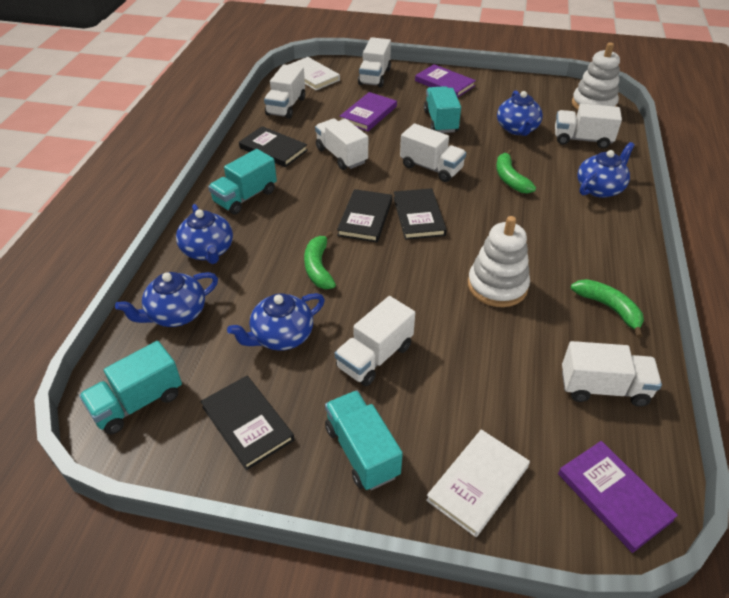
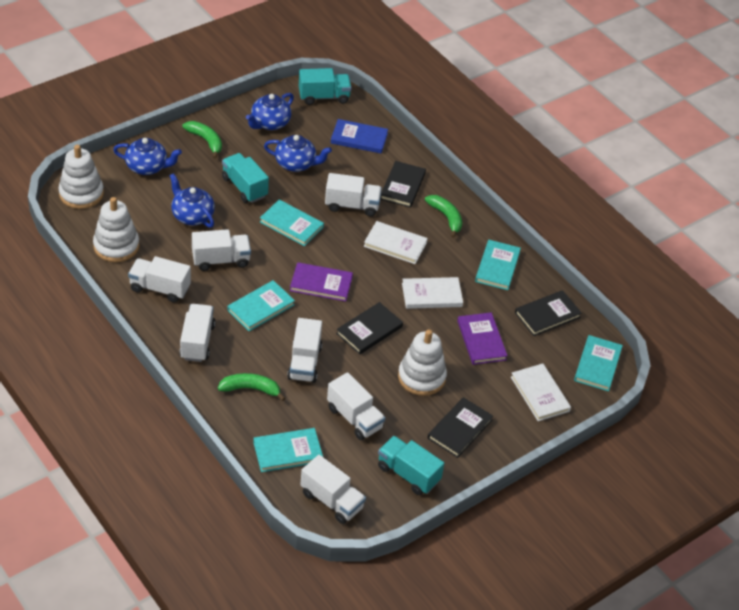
blue book: none = 0 -> [331,119,388,153] = 1
blue teapot: [115,272,218,327] [176,204,233,264] [227,293,325,351] [497,91,543,136] [577,142,635,198] = 5 -> [113,138,182,175] [170,173,215,228] [246,93,294,130] [264,135,332,172] = 4
purple book: [340,92,397,131] [415,64,476,98] [558,441,678,553] = 3 -> [290,262,353,302] [457,312,508,365] = 2
turquoise book: none = 0 -> [227,280,295,331] [253,428,323,472] [260,200,324,246] [475,240,521,290] [574,335,623,391] = 5
turquoise truck: [79,341,182,435] [208,149,277,214] [325,391,403,490] [424,86,461,133] = 4 -> [222,153,269,203] [299,68,352,105] [378,436,444,495] = 3
white book: [288,57,340,90] [426,429,530,537] = 2 -> [364,221,428,264] [402,277,463,309] [511,363,571,421] = 3
white stacking toy: [468,216,530,307] [572,42,620,110] = 2 -> [58,145,104,209] [93,197,139,262] [398,330,447,396] = 3

